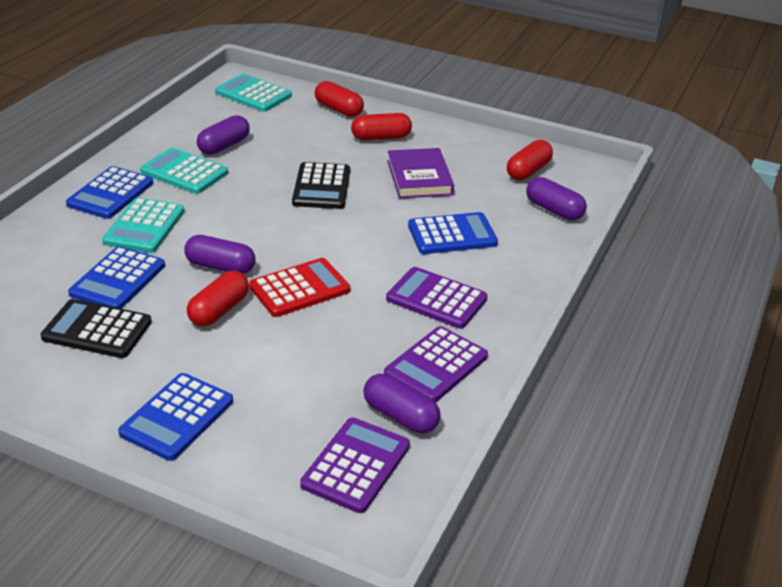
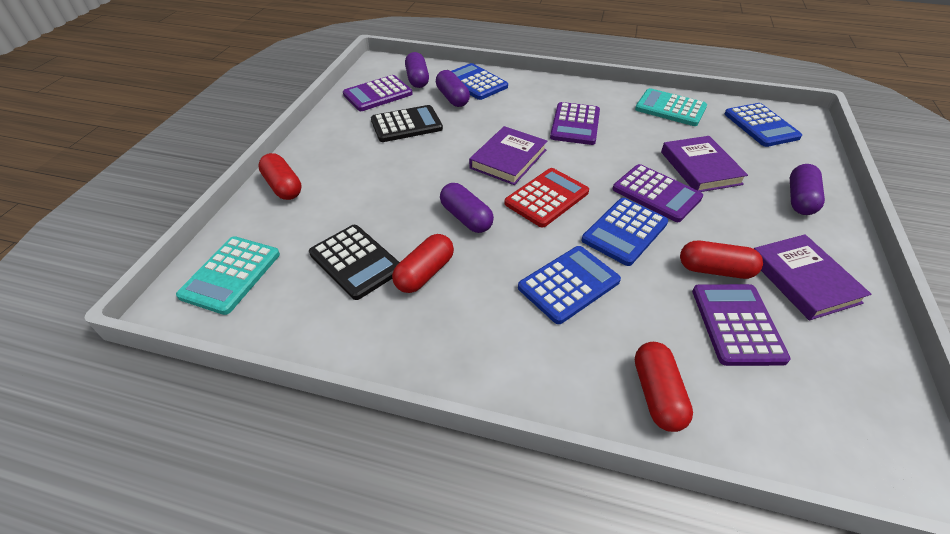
purple book: [387,148,454,198] = 1 -> [469,126,547,185] [661,136,748,192] [754,234,871,320] = 3
purple calculator: [300,418,410,513] [384,326,488,402] [386,267,488,329] = 3 -> [343,75,413,111] [550,102,600,145] [613,164,703,222] [692,284,791,366] = 4
turquoise calculator: [102,197,184,253] [140,148,228,194] [215,74,292,112] = 3 -> [176,236,280,315] [635,88,707,126] = 2

